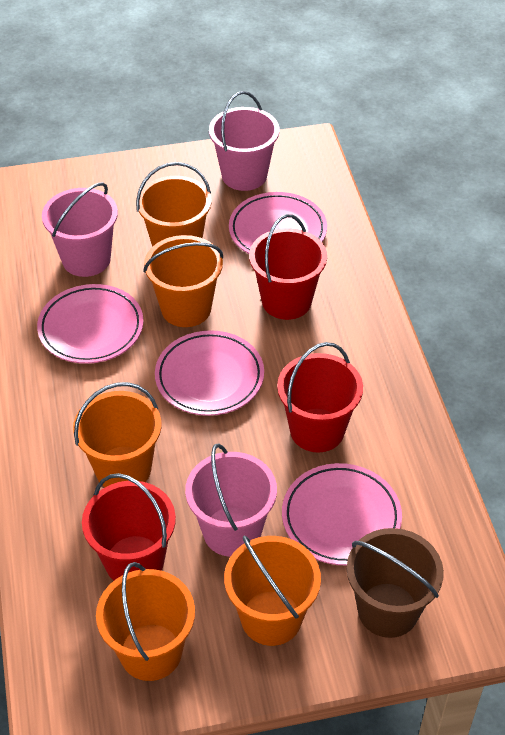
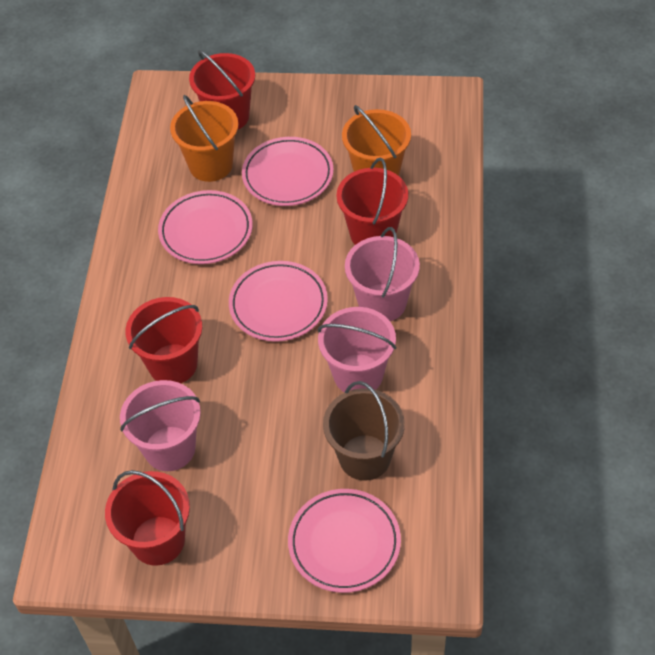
orange bucket: [73,382,161,487] [96,562,195,681] [136,162,212,247] [143,235,223,327] [224,535,321,646] = 5 -> [170,95,238,182] [342,105,411,176] = 2
red bucket: [82,473,176,581] [249,214,327,320] [277,342,363,452] = 3 -> [105,470,190,566] [125,297,202,383] [189,50,255,130] [337,158,408,245] = 4

